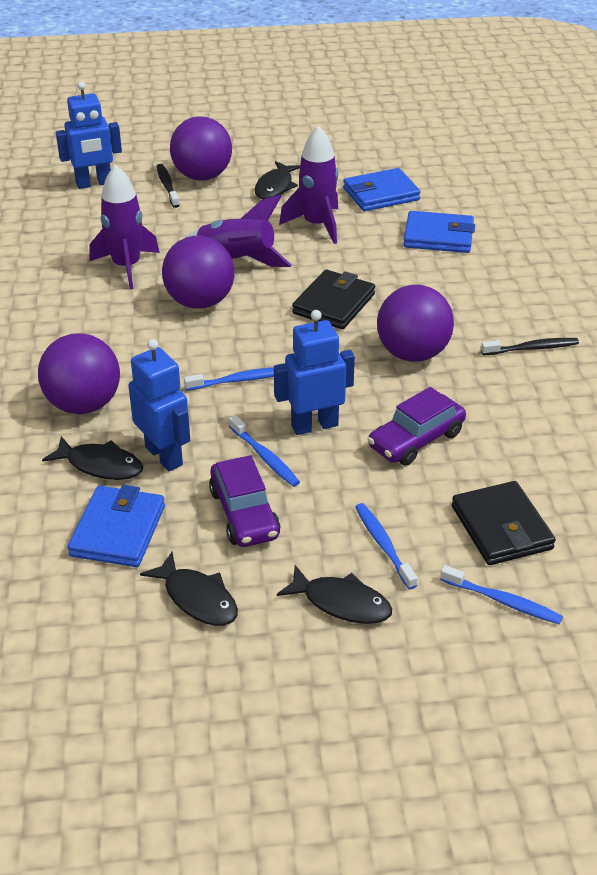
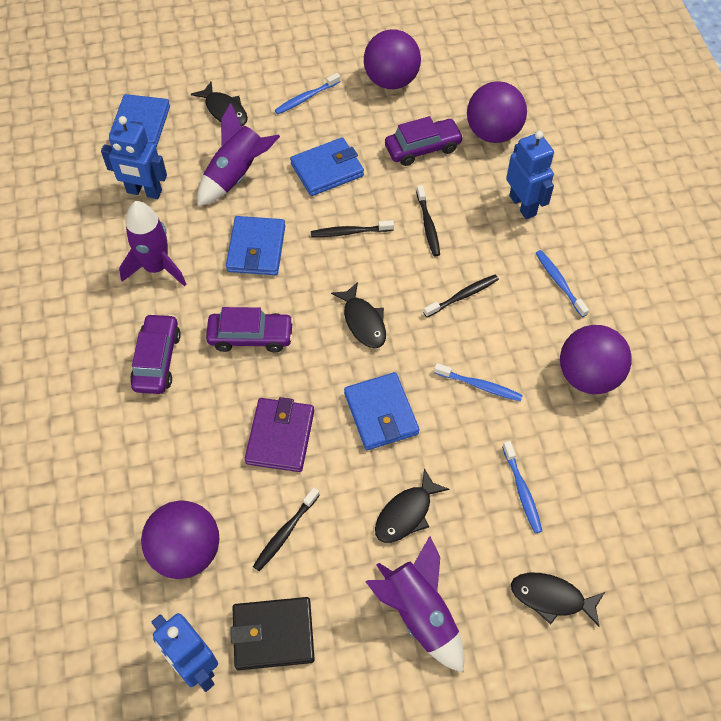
black toothbrush: [157,164,180,208] [481,338,579,355] = 2 -> [253,487,320,571] [311,220,394,237] [416,185,440,256] [423,275,499,317] = 4
black wallet: [292,270,375,329] [452,481,556,565] = 2 -> [230,597,315,670] = 1
blue wallet: [68,485,165,567] [343,168,421,211] [403,211,475,253] = 3 -> [109,94,170,147] [226,216,285,275] [290,137,364,196] [344,372,419,450] = 4
purple car: [209,455,280,547] [367,387,466,466] = 2 -> [130,313,181,394] [206,307,294,352] [385,116,464,166] = 3
purple wallet: none = 0 -> [245,397,314,472] = 1

